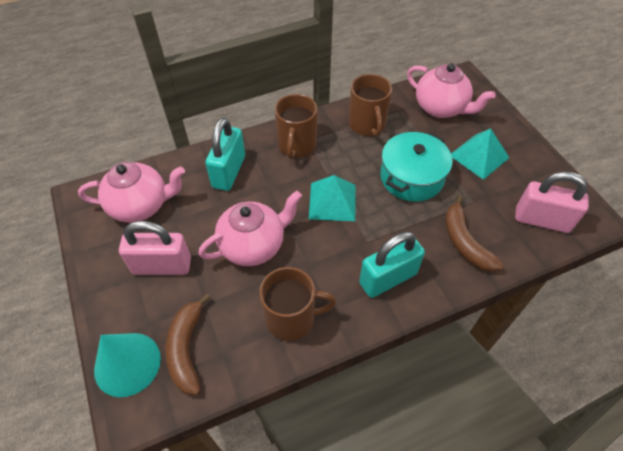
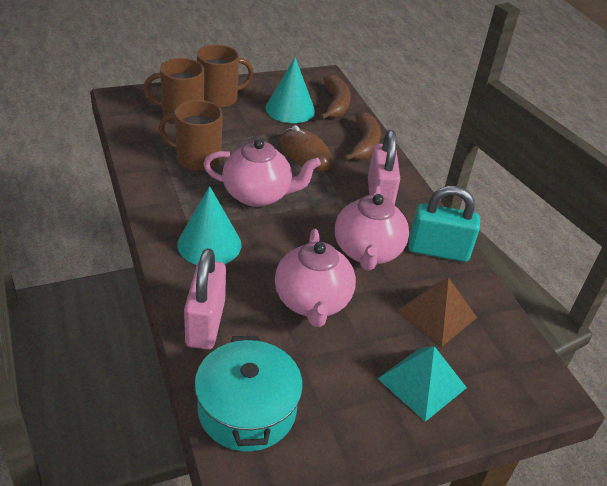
brown mouse: none = 0 -> [280,125,333,171] = 1
brown pyramid: none = 0 -> [396,277,477,346] = 1
turquoise cone: [94,333,161,397] = 1 -> [177,186,241,265] [266,57,315,123] = 2
turquoise padlock: [205,118,245,191] [359,232,425,298] = 2 -> [408,186,480,262] = 1
turquoise pyramid: [309,175,356,221] [451,128,510,180] = 2 -> [377,346,467,422] = 1

